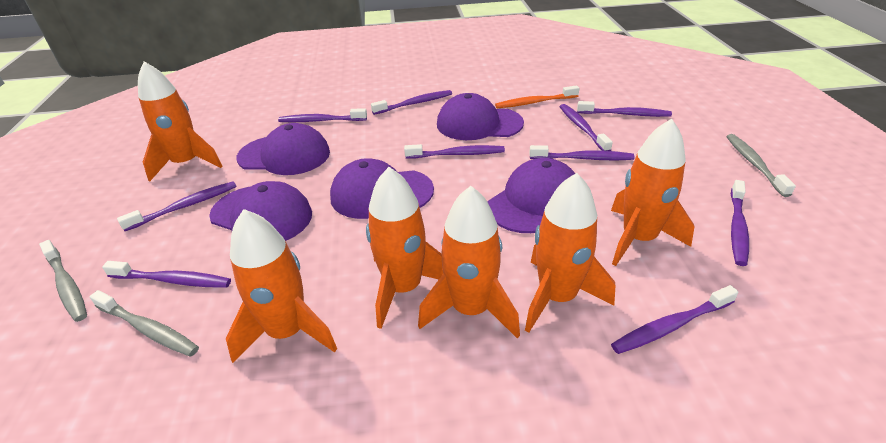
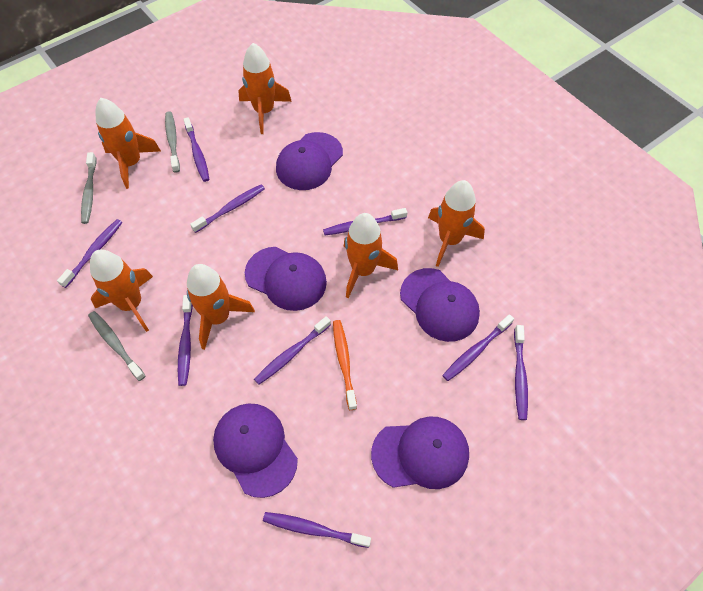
purple toothbrush: [102,261,231,288] [117,181,236,231] [278,108,367,122] [371,90,452,115] [404,144,505,159] [529,145,634,160] [560,104,613,151] [577,101,672,117] [611,285,739,354] [731,180,749,266] = 10 -> [57,219,122,288] [178,295,193,386] [183,117,209,182] [190,184,265,233] [254,316,331,385] [263,512,371,548] [323,208,407,235] [442,314,514,381] [514,325,528,420] = 9

